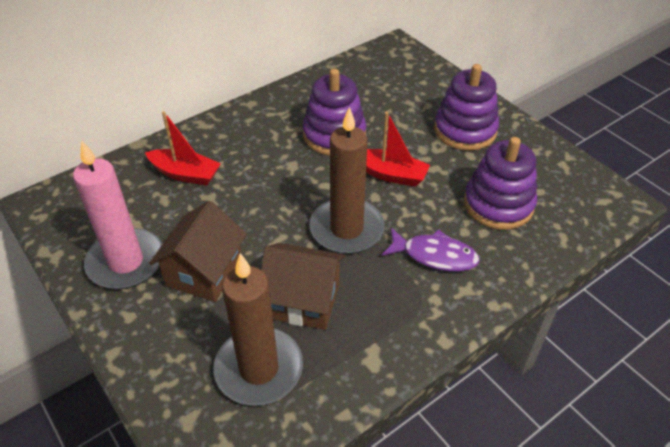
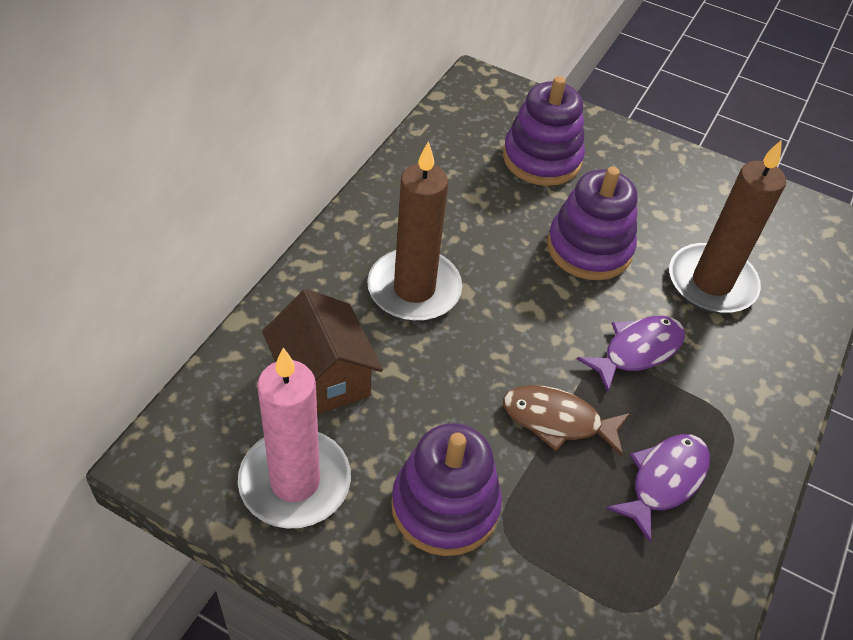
brown fish: none = 0 -> [503,385,630,456] = 1
brown house: [149,201,247,302] [261,243,345,330] = 2 -> [262,289,383,415] = 1
purple fish: [382,228,480,272] = 1 -> [577,316,685,392] [606,434,710,543] = 2
red boat: [145,111,221,186] [366,112,430,187] = 2 -> none = 0

